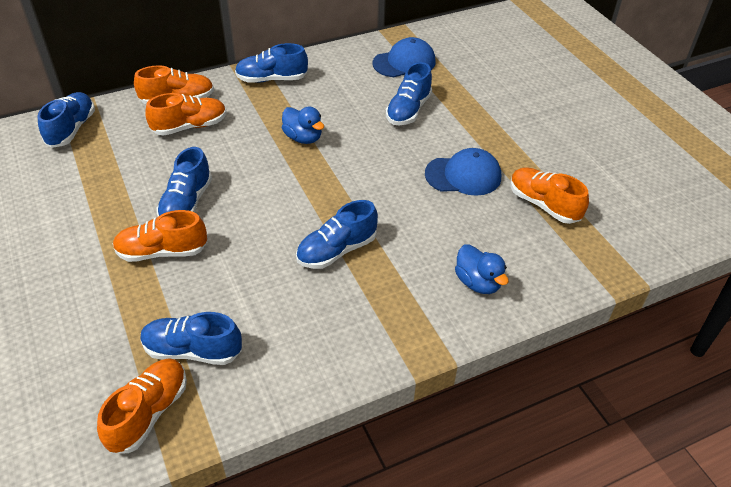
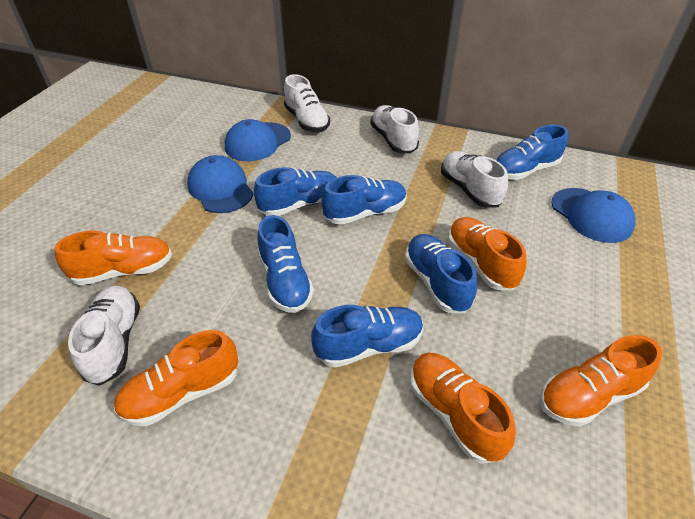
blue cap: [373,37,436,77] [425,148,501,196] = 2 -> [187,155,253,213] [225,119,291,161] [551,188,635,243] = 3
blue duck: [282,106,324,144] [455,244,509,294] = 2 -> none = 0
white shoe: none = 0 -> [68,286,140,386] [284,74,330,132] [370,105,419,153] [441,151,508,208] = 4

